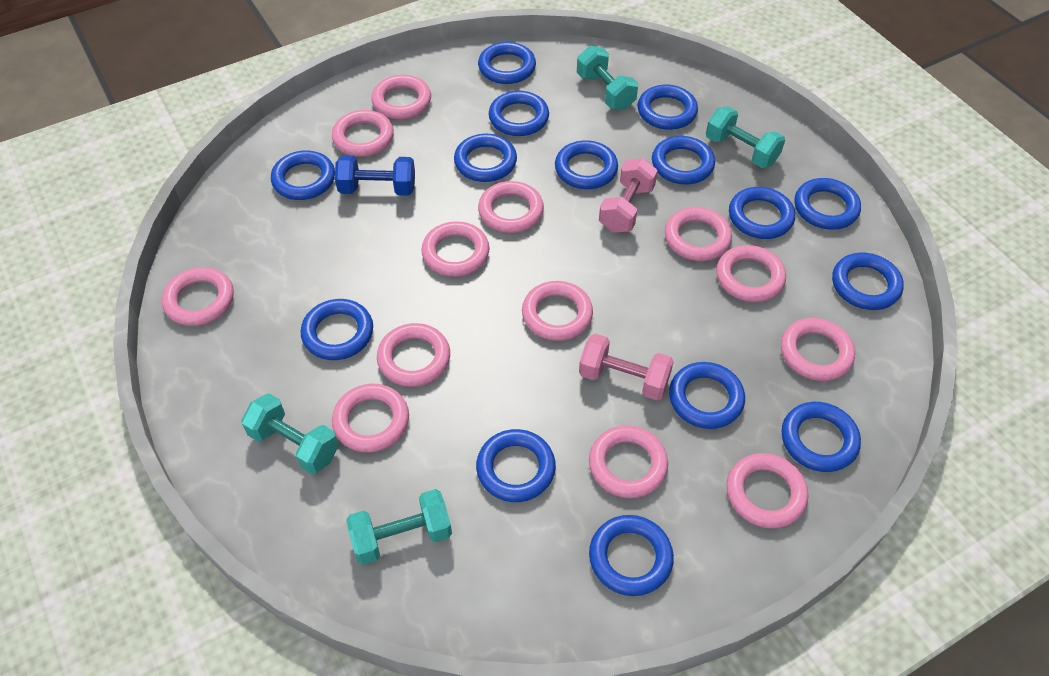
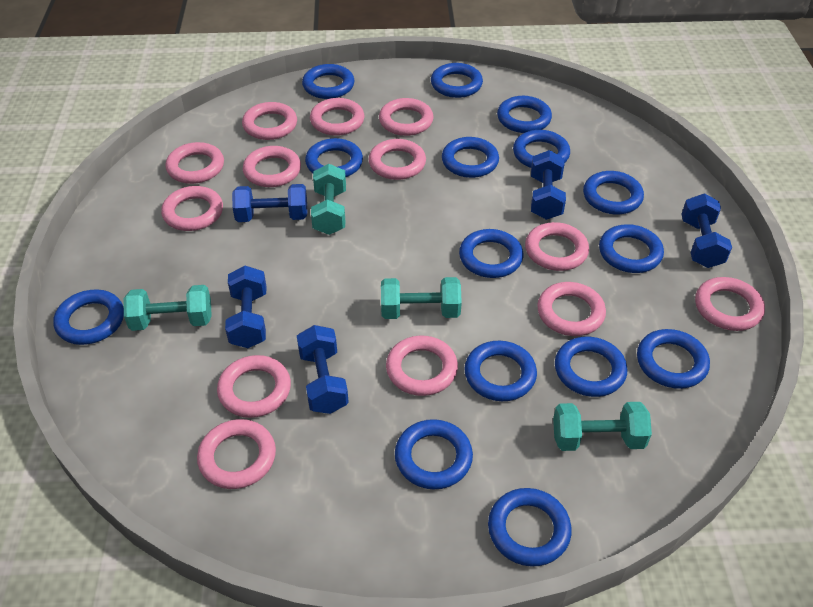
blue dumbbell: [335,155,415,196] = 1 -> [225,266,266,348] [232,184,307,222] [297,325,349,414] [531,150,566,220] [682,194,732,268] = 5
pink dumbbell: [579,334,674,400] [599,158,658,233] = 2 -> none = 0

